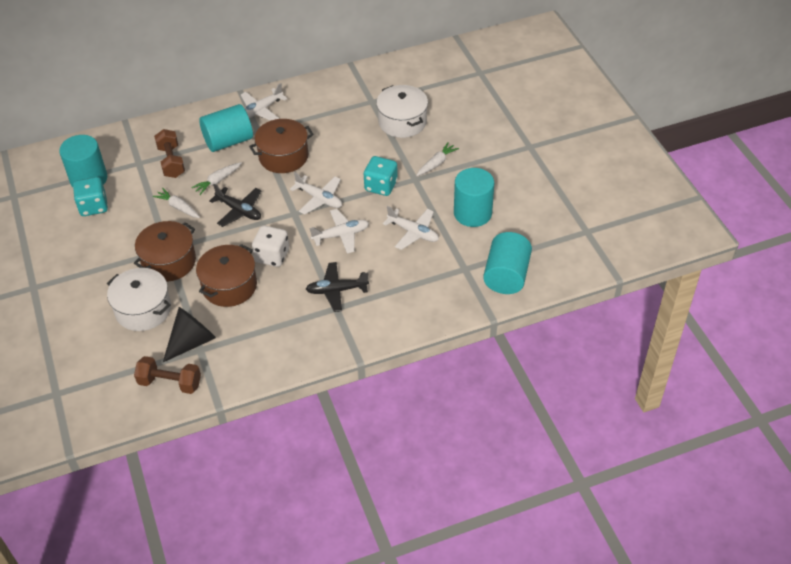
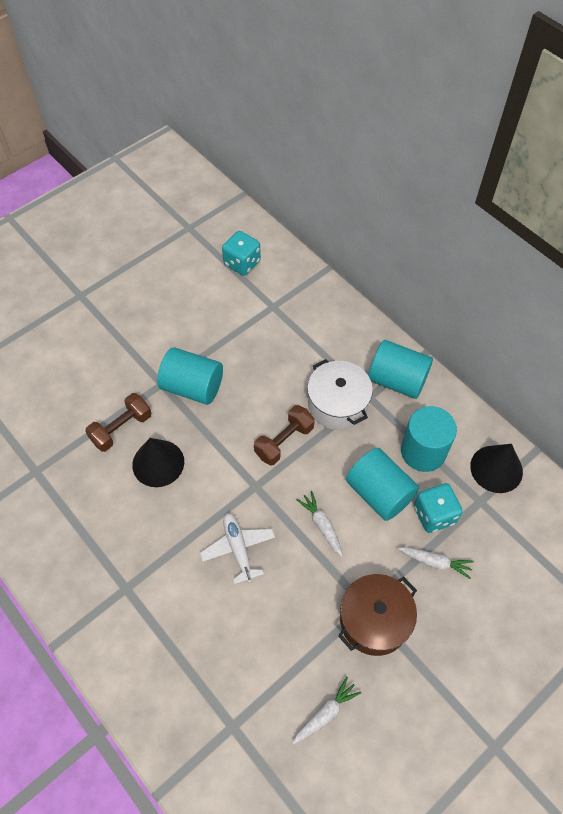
black cone: [163,307,216,362] = 1 -> [132,438,184,487] [470,444,523,493] = 2
black plane: [209,184,261,227] [306,262,369,312] = 2 -> none = 0
brown pot: [134,221,196,282] [196,244,257,307] [249,119,314,173] = 3 -> [338,574,417,656] = 1
white dice: [252,225,289,267] = 1 -> none = 0
white plane: [241,83,287,121] [290,172,342,215] [309,209,369,254] [383,206,439,250] = 4 -> [200,513,275,585] = 1
white pot: [107,268,171,331] [376,85,428,138] = 2 -> [307,359,373,430] = 1

